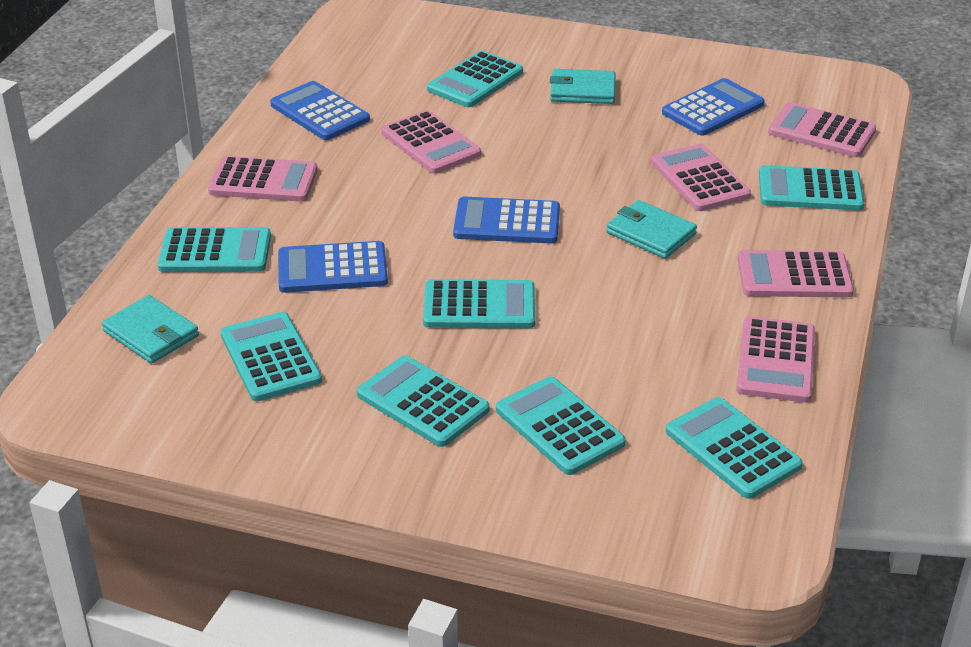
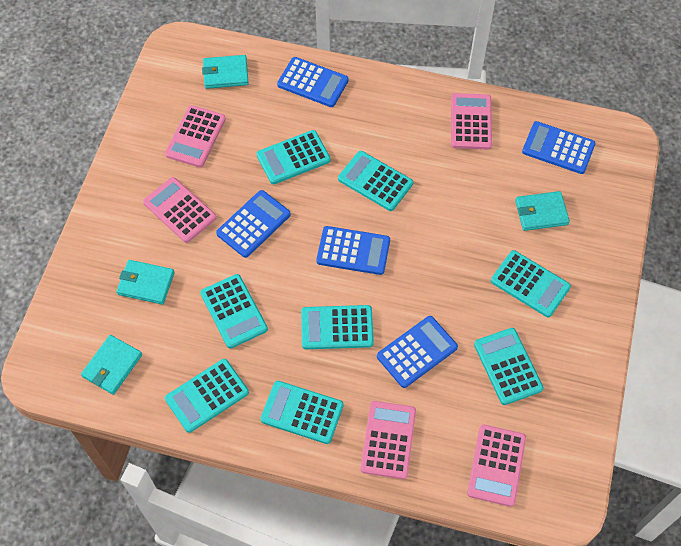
blue calculator: [270,81,370,140] [278,241,388,293] [453,197,560,244] [662,78,765,136] = 4 -> [216,190,291,258] [277,57,349,107] [316,226,390,275] [377,316,458,388] [522,121,596,174] = 5
pink calculator: [208,156,318,202] [381,110,481,174] [651,144,751,211] [736,316,815,402] [737,250,854,297] [768,102,876,157] = 6 -> [143,177,216,243] [165,105,226,167] [360,401,416,479] [451,93,492,150] [467,425,526,507] = 5
turquoise wallet: [102,295,199,364] [550,69,615,104] [606,200,697,259] = 3 -> [81,335,142,395] [116,260,174,304] [202,55,249,89] [515,191,570,231] = 4

